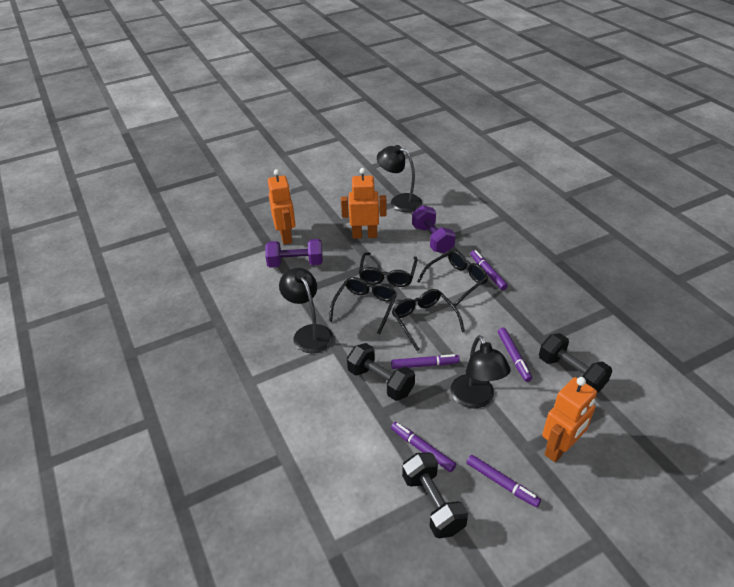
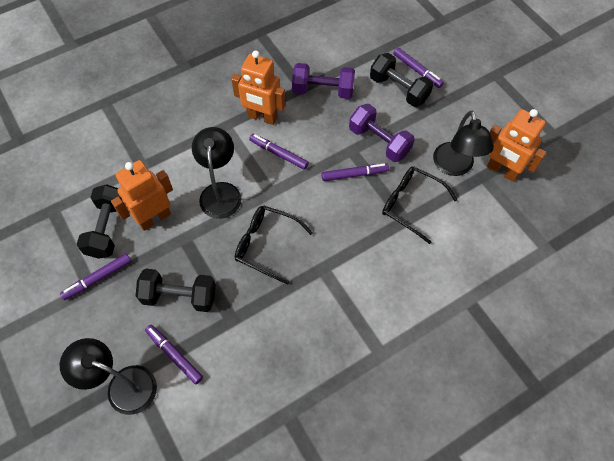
black glasses: [329,277,397,335] [359,252,418,287] [392,289,465,351] [417,250,488,307] = 4 -> [235,205,313,285] [382,166,458,244] = 2

